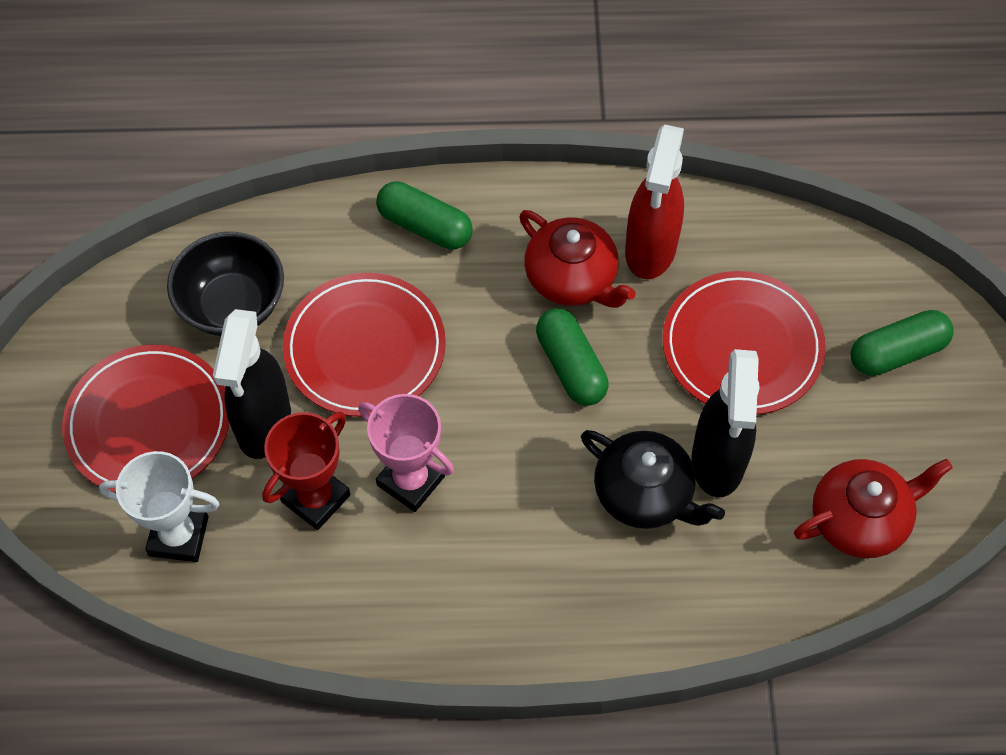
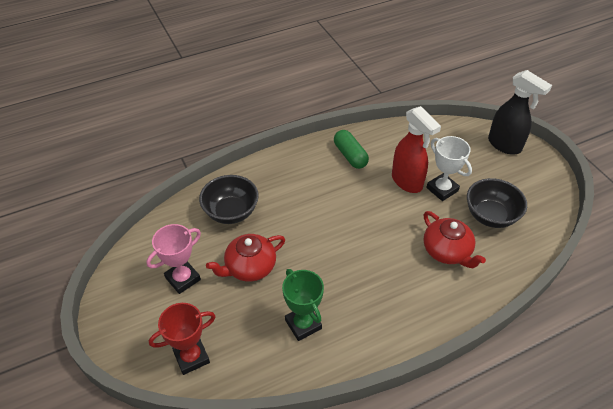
black bowl: [167,232,284,336] = 1 -> [199,175,259,224] [467,178,527,228] = 2
black spray bottle: [213,309,291,459] [691,349,760,498] = 2 -> [488,70,552,155] = 1
black teapot: [581,430,725,529] = 1 -> none = 0
green capsule: [376,181,473,250] [536,308,608,406] [851,310,954,376] = 3 -> [334,130,369,169] = 1
green trophy: none = 0 -> [282,269,324,341] = 1
red plate: [62,345,229,493] [283,273,446,417] [662,271,826,415] = 3 -> none = 0

